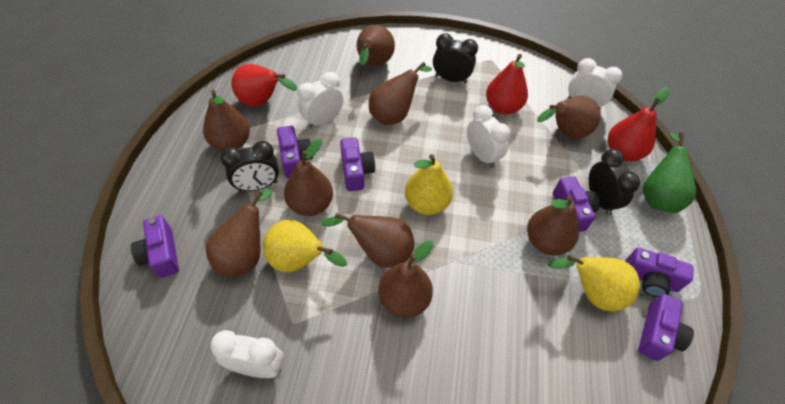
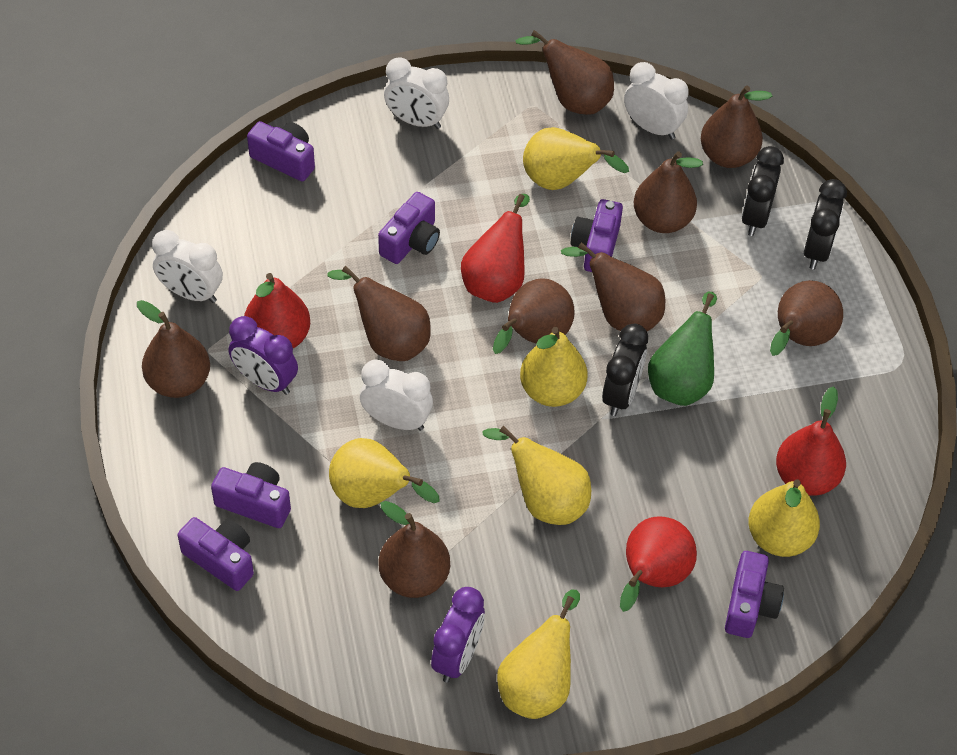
purple clock: none = 0 -> [229,316,298,395] [431,587,485,683] = 2
red pear: [231,64,297,106] [486,54,528,114] [608,87,670,161] = 3 -> [244,273,310,348] [461,194,530,303] [620,516,697,612] [776,386,846,496] = 4
yellow pear: [263,220,347,272] [405,154,453,215] [548,255,640,311] = 3 -> [329,438,439,508] [483,426,591,525] [497,590,580,719] [520,327,587,407] [523,127,629,190] [748,479,820,557] = 6

